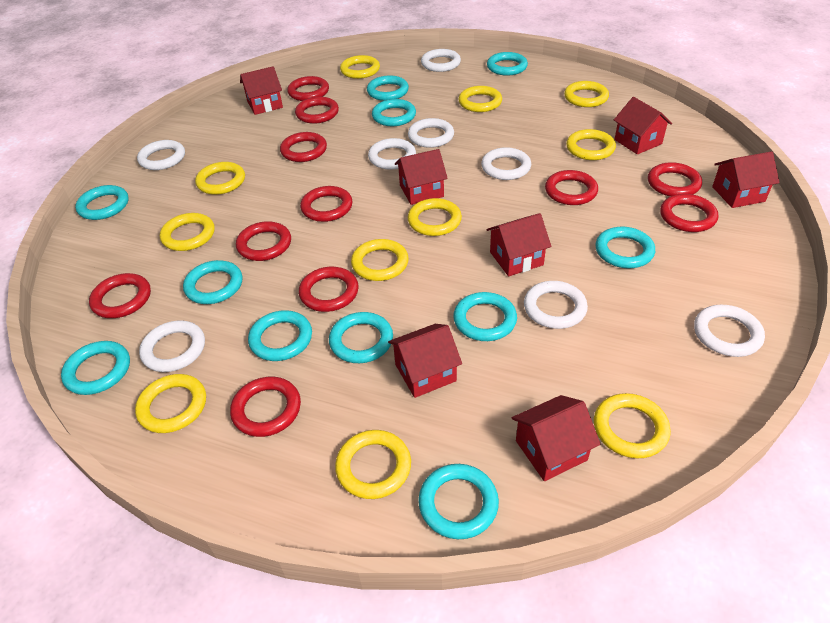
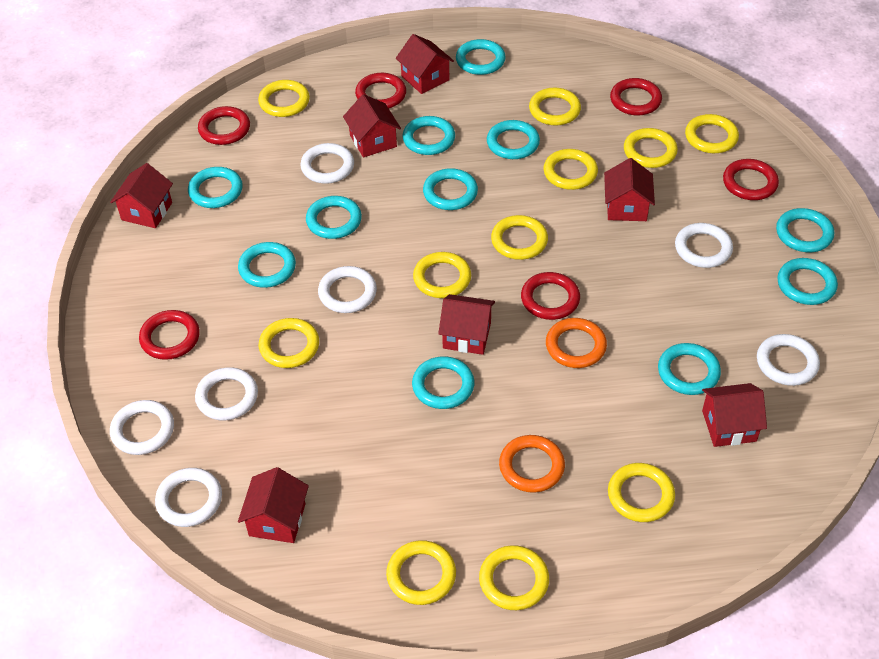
orange ring: none = 0 -> [499,435,565,493] [546,318,607,368] = 2
red ring: [89,273,151,318] [230,377,301,437] [236,221,291,261] [280,132,327,162] [287,76,329,101] [295,97,339,124] [299,267,359,312] [300,186,352,222] [545,170,598,205] [648,162,702,197] [660,194,718,232] = 11 -> [139,310,200,360] [198,106,250,145] [355,73,406,108] [521,272,580,320] [610,78,662,116] [723,159,779,200] = 6
white ring: [137,140,185,170] [139,321,205,372] [368,138,416,170] [408,118,454,148] [421,49,461,72] [481,147,531,180] [524,281,588,329] [694,305,765,357] = 8 -> [110,400,174,455] [155,468,222,527] [195,367,258,420] [300,143,354,184] [318,266,377,313] [675,223,733,268] [757,334,820,386] = 7

